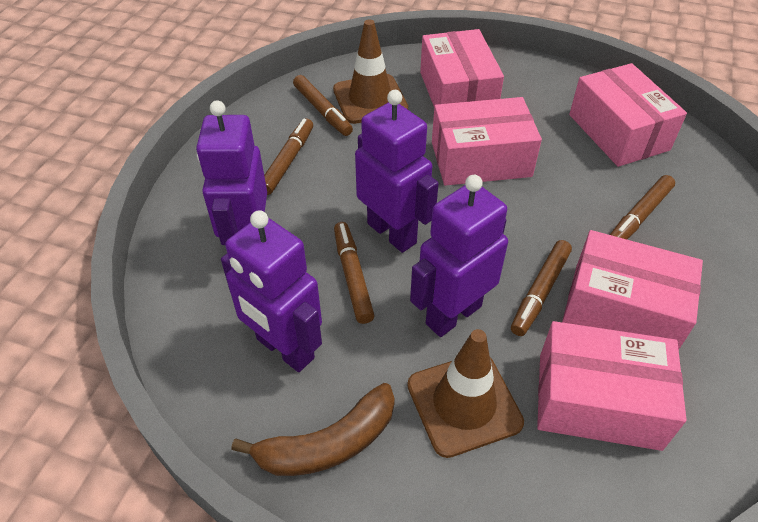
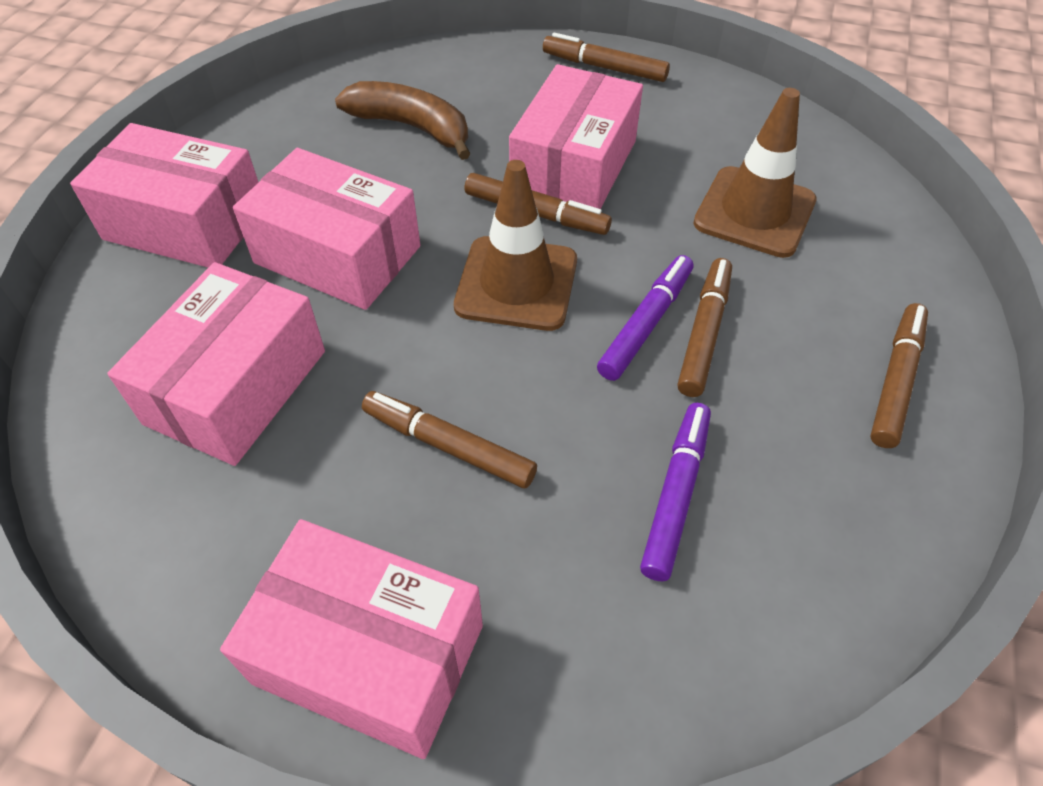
purple marker: none = 0 -> [597,255,693,381] [640,403,711,581] = 2
purple robot: [196,100,267,245] [221,210,322,372] [355,90,439,253] [410,175,508,337] = 4 -> none = 0

